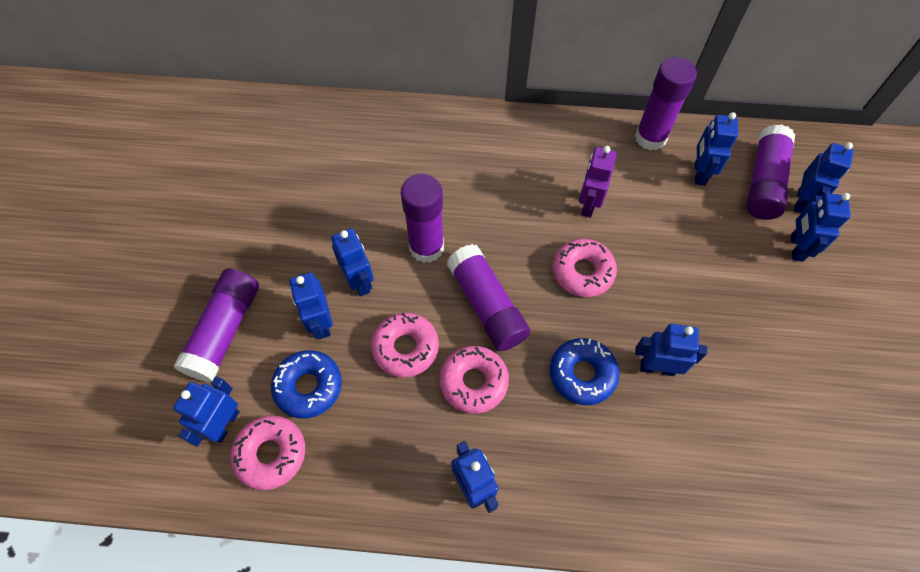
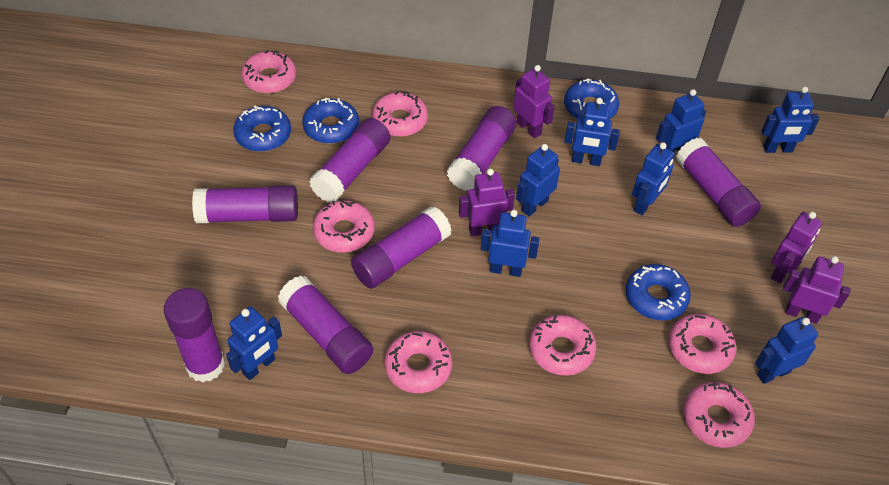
blue donut: [271,350,342,419] [550,338,620,405] = 2 -> [233,106,291,152] [302,98,359,144] [564,79,619,120] [626,264,691,320] = 4
pink donut: [230,415,305,490] [371,313,439,378] [439,346,509,414] [552,239,617,297] = 4 -> [241,50,296,93] [313,199,375,253] [372,91,428,137] [384,331,452,393] [529,315,596,376] [668,314,736,374] [683,382,755,448] = 7
purple glue stick: [174,268,259,382] [401,174,444,263] [447,244,530,351] [635,57,697,150] [746,124,795,220] = 5 -> [164,288,225,382] [192,185,298,223] [278,275,373,374] [309,118,390,203] [351,206,452,289] [447,106,517,191] [676,138,761,227] = 7
purple robot: [579,146,616,218] = 1 -> [459,169,515,236] [513,65,555,138] [771,212,822,284] [783,256,851,324] = 4

